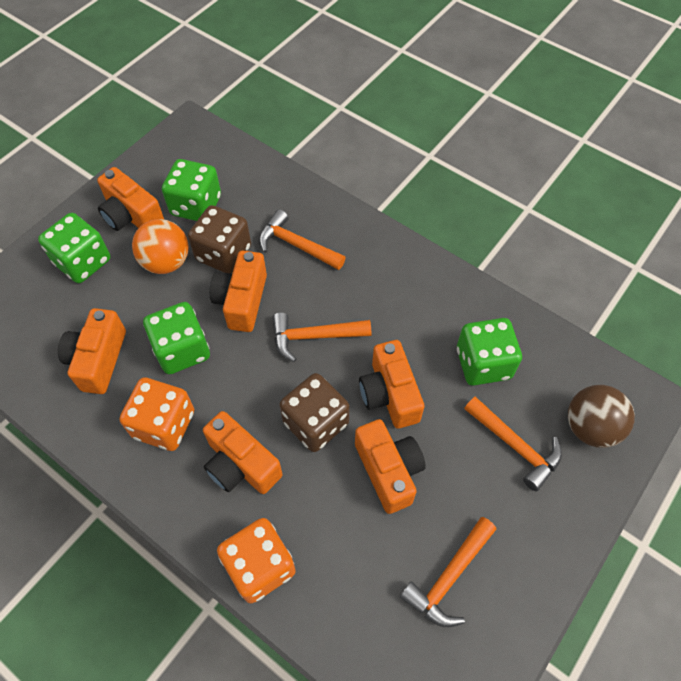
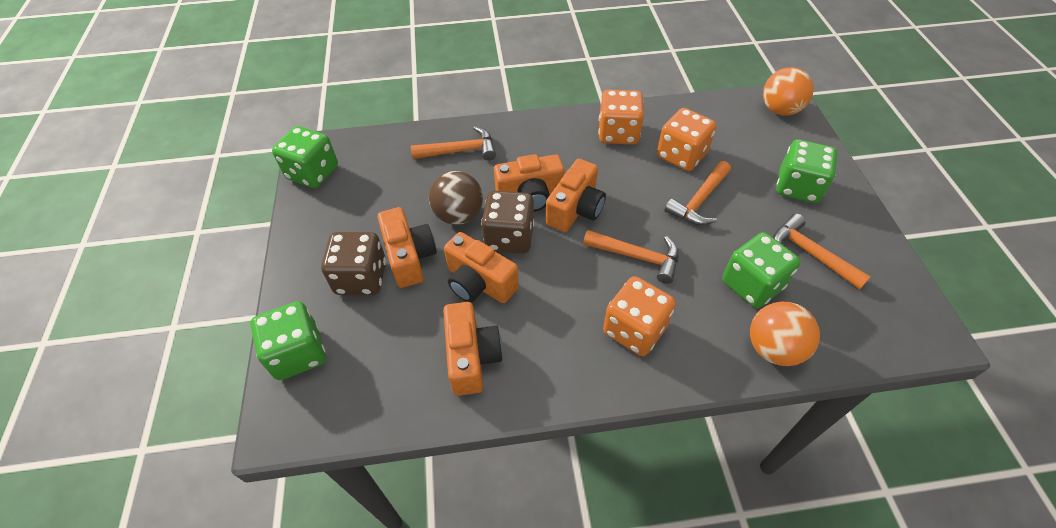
orange ball: [132,219,189,274] = 1 -> [750,302,820,366] [763,67,814,116] = 2
orange camera: [58,308,126,394] [97,167,164,231] [203,411,282,494] [210,251,267,332] [355,419,426,514] [359,340,424,429] = 6 -> [378,207,437,288] [443,302,503,396] [444,232,519,303] [494,154,564,212] [546,159,606,232] = 5
orange dice: [119,377,194,451] [217,518,296,603] = 2 -> [599,89,644,145] [603,276,676,356] [657,108,717,171] = 3

